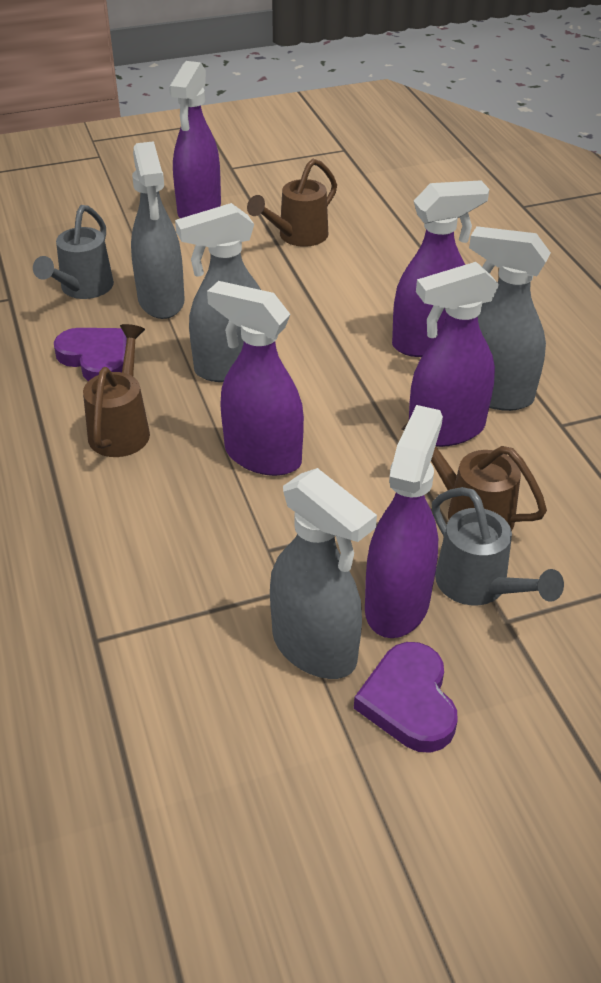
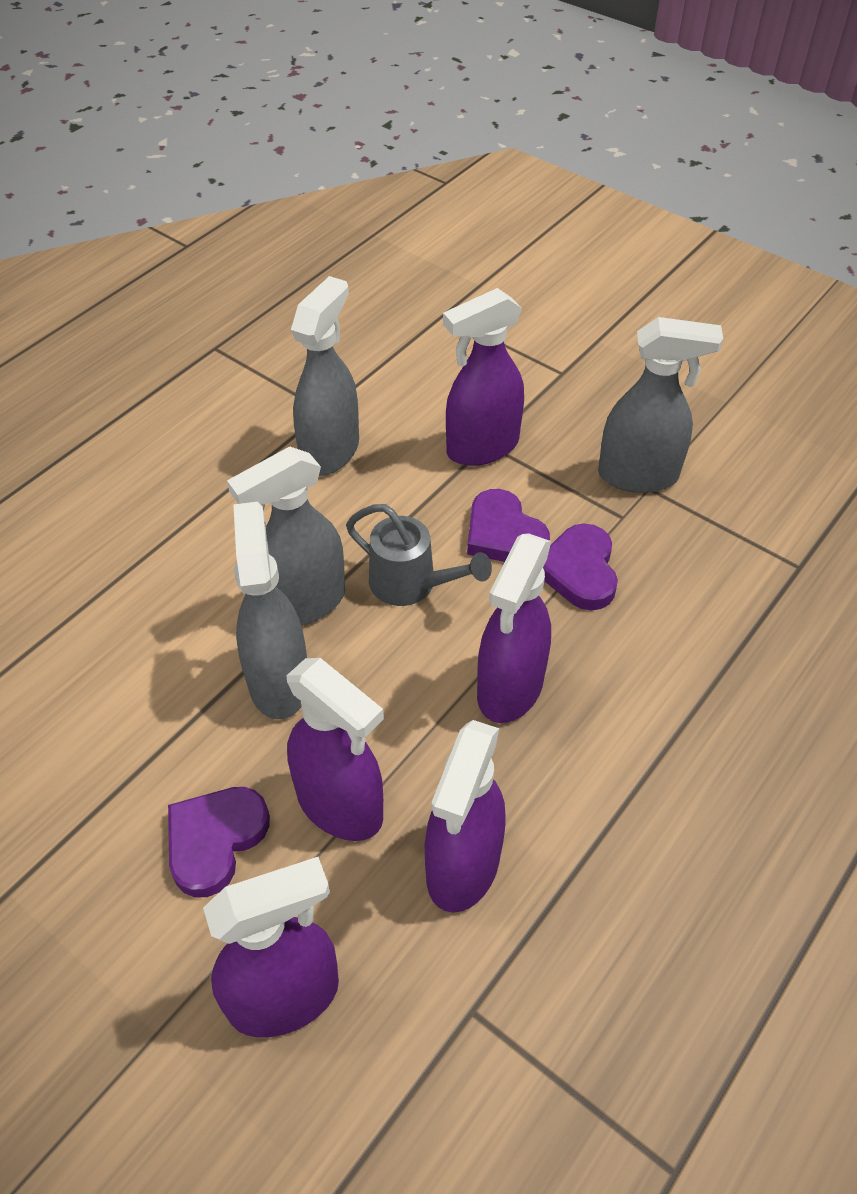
brown watering can: [83,324,150,457] [247,159,337,247] [401,423,547,531] = 3 -> none = 0
grey watering can: [33,205,114,299] [432,487,564,605] = 2 -> [346,504,492,606] = 1
purple heart: [54,328,127,381] [354,642,458,753] = 2 -> [168,787,270,898] [467,489,550,562] [543,524,618,611] = 3

